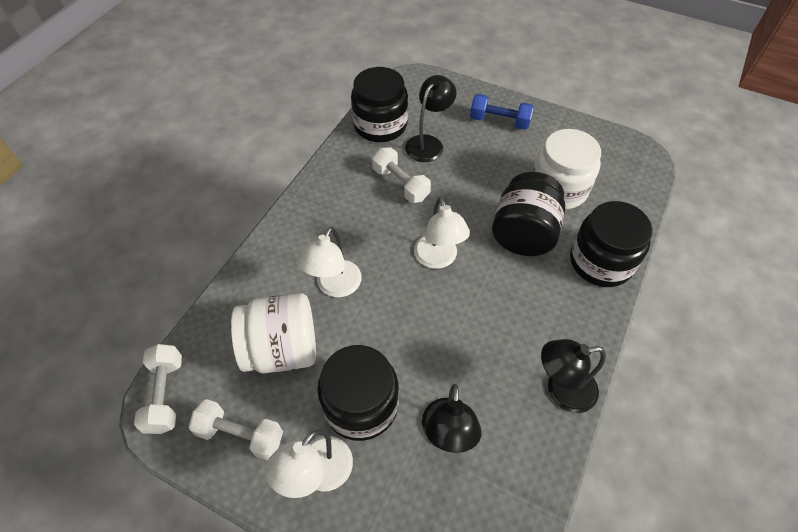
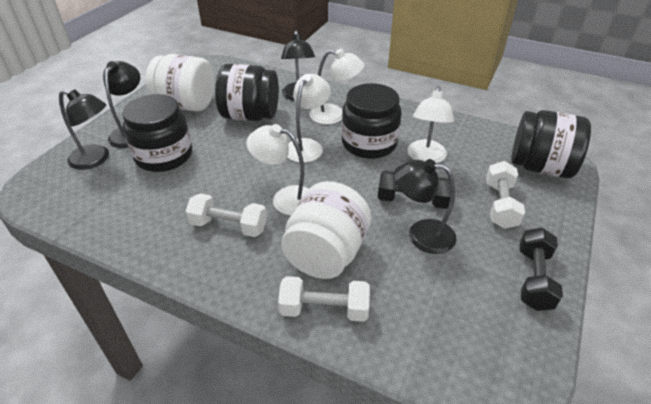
black dumbbell: none = 0 -> [378,171,451,209] [520,228,563,311] = 2
black lamp: [405,75,457,162] [422,384,482,453] [541,339,606,413] = 3 -> [59,89,109,170] [103,61,140,148] [281,30,315,100] [394,159,457,254] = 4
blue dumbbell: [470,94,534,130] = 1 -> none = 0
white lamp: [265,429,353,498] [298,227,362,297] [414,197,470,269] = 3 -> [246,124,308,215] [287,74,331,163] [309,49,365,124] [408,86,454,163] = 4

